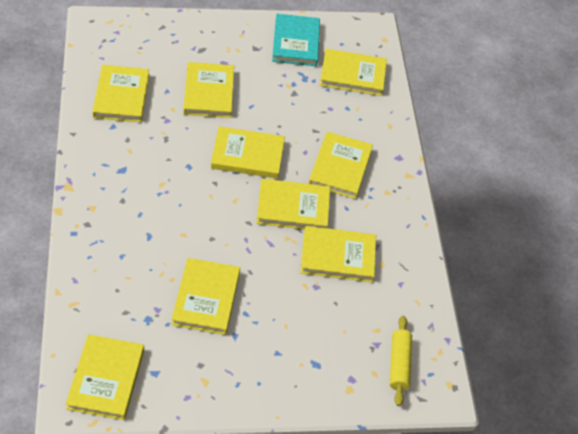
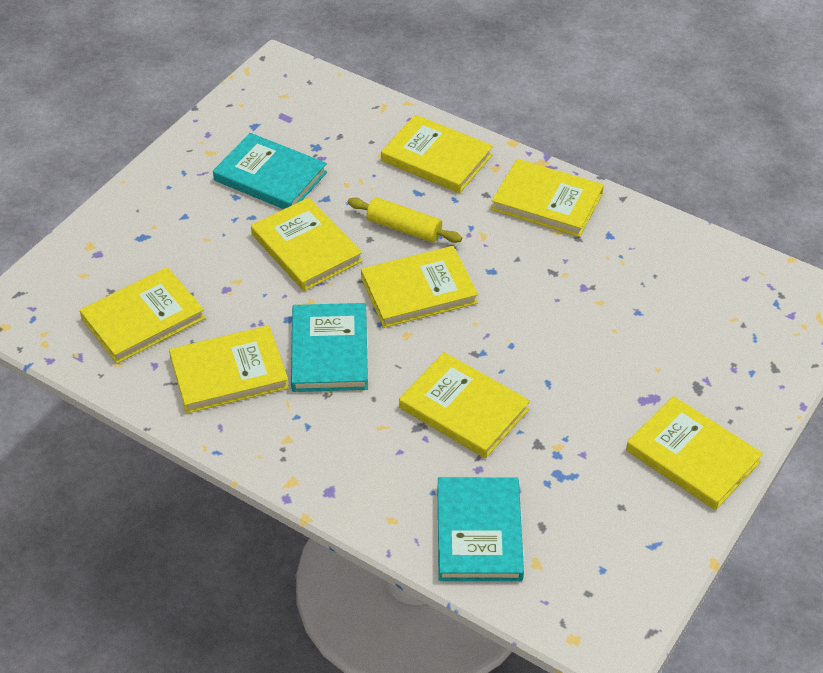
turquoise book: [272,14,320,66] = 1 -> [213,133,327,209] [291,303,368,392] [438,477,524,581] = 3
yellow book: [66,334,144,420] [92,65,149,122] [171,258,240,335] [183,62,234,118] [211,126,285,179] [256,179,330,229] [300,226,376,282] [309,132,373,199] [320,49,387,96] = 9 -> [80,267,205,364] [169,325,289,413] [251,197,362,291] [361,246,478,328] [381,115,493,193] [399,352,530,458] [491,159,604,237] [626,396,763,510] = 8

